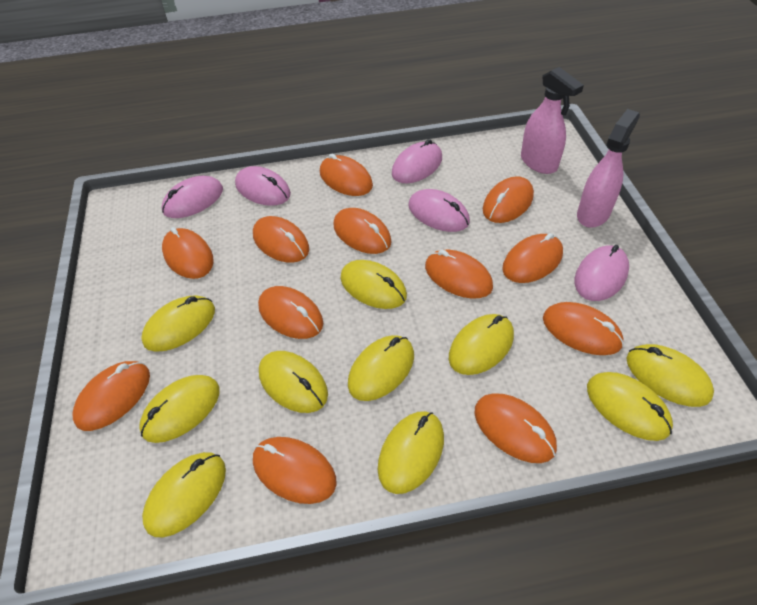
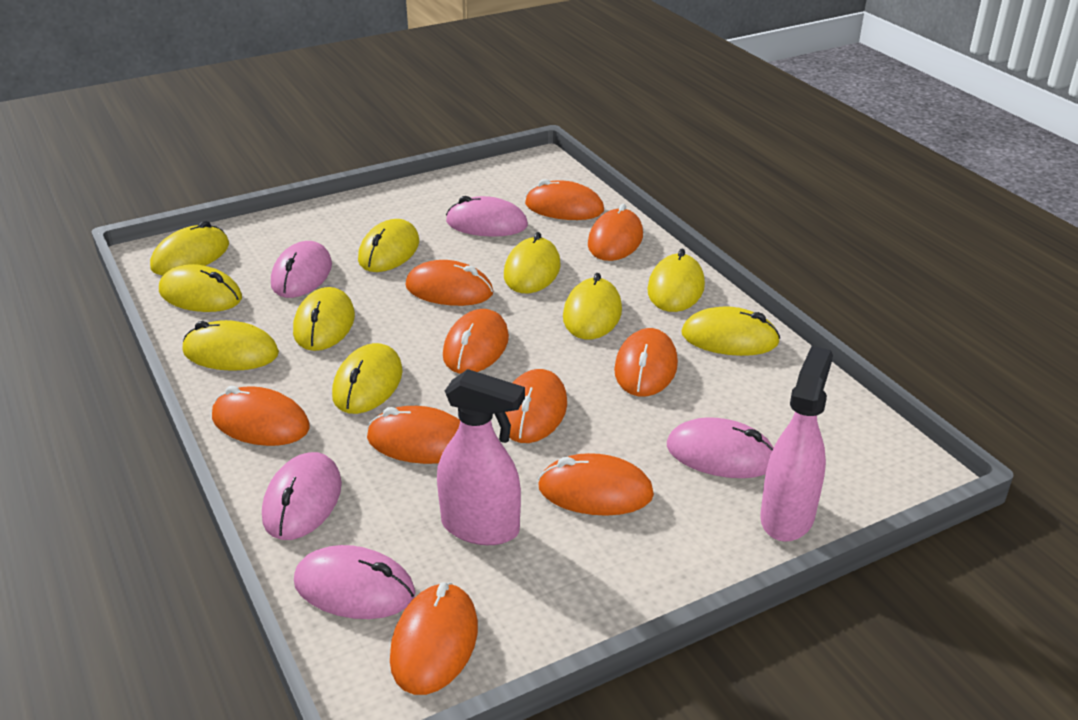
orange mouse: [72,361,150,431] [162,227,214,279] [253,216,309,263] [253,437,337,504] [258,286,323,339] [320,154,373,196] [333,208,392,254] [425,250,493,299] [474,393,557,463] [483,176,534,223] [502,233,563,283] [543,302,624,355] = 12 -> [212,386,310,446] [367,406,460,464] [390,582,478,695] [405,260,493,306] [443,309,509,374] [505,369,567,443] [525,179,604,220] [538,453,654,516] [588,204,643,261] [614,328,678,397] = 10

